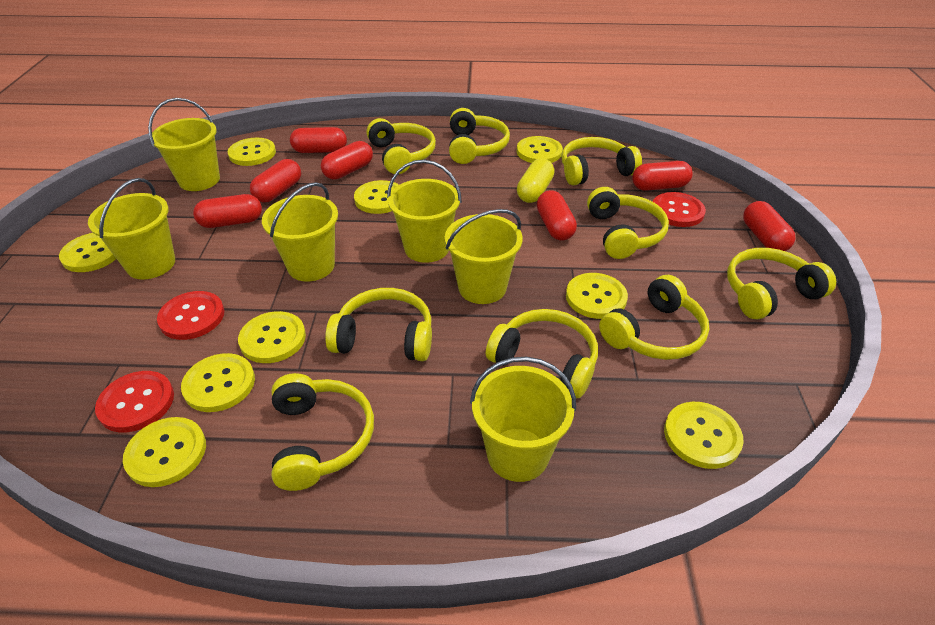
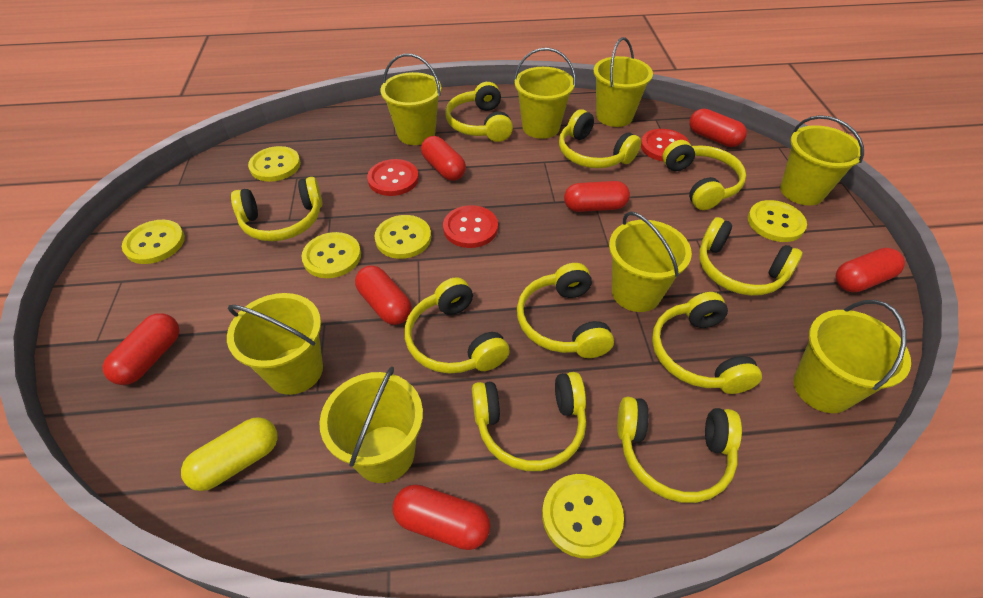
yellow bucket: [88,178,175,280] [148,98,220,191] [262,182,338,281] [387,160,462,263] [445,209,523,304] [470,357,576,482] = 6 -> [227,293,323,395] [319,366,423,483] [380,54,442,145] [514,48,576,139] [593,37,653,127] [609,211,692,312] [780,115,864,206] [793,300,911,413] = 8
yellow button: [59,233,116,272] [123,417,206,487] [181,353,255,412] [228,138,276,166] [238,311,306,363] [354,180,399,214] [517,136,563,163] [566,273,628,319] [664,402,744,469] = 9 -> [122,220,185,264] [248,146,301,182] [301,232,361,278] [374,215,431,259] [542,474,624,559] [748,200,807,242] = 6
yellow headphones: [272,373,374,491] [325,288,432,361] [367,118,436,174] [449,108,510,164] [486,309,598,398] [562,137,642,185] [587,187,669,259] [599,275,709,360] [727,248,836,320] = 9 -> [231,177,323,241] [405,277,510,374] [446,82,513,142] [472,372,586,471] [517,263,614,358] [559,109,641,168] [617,396,742,503] [652,292,762,394] [663,140,746,210] [699,217,803,296] = 10

